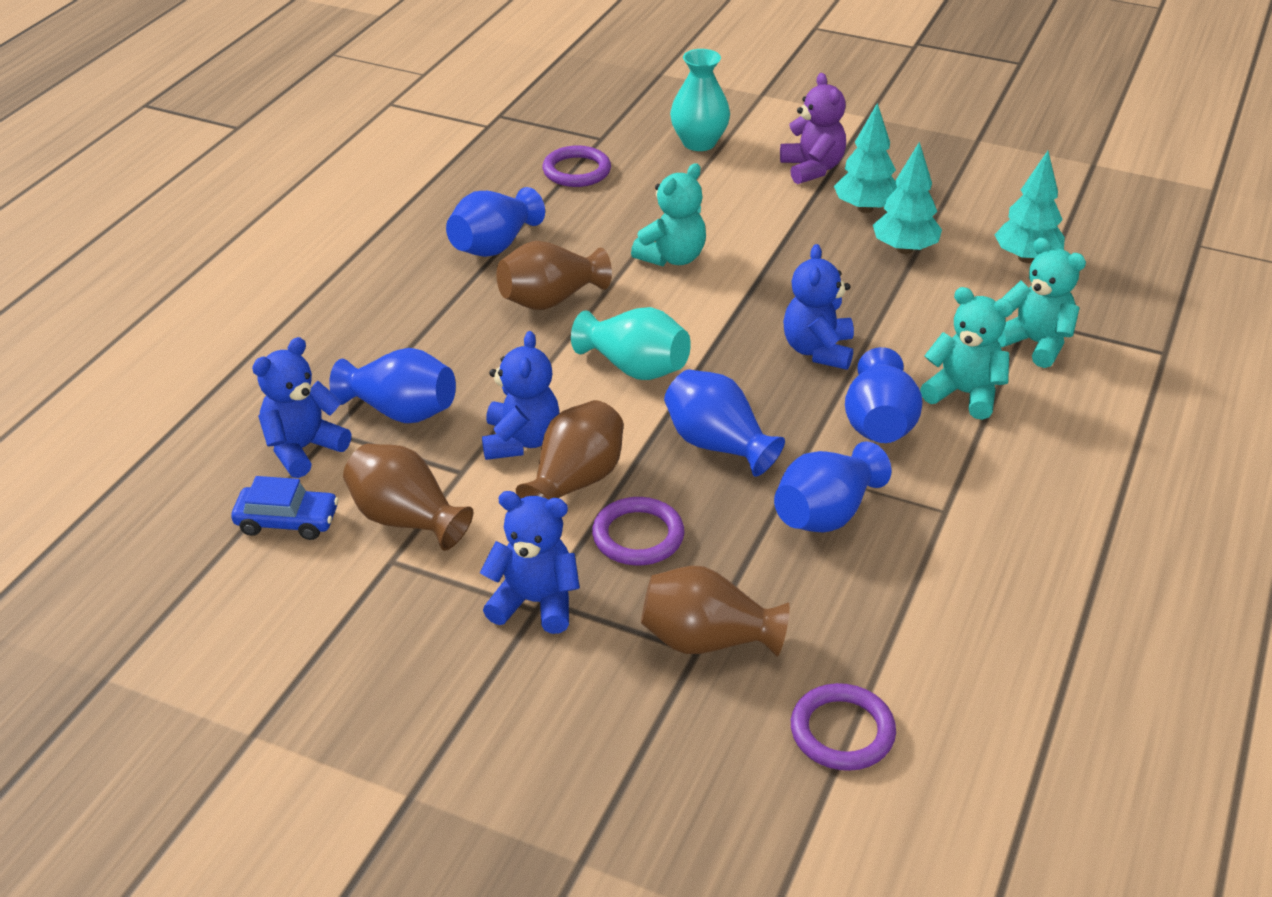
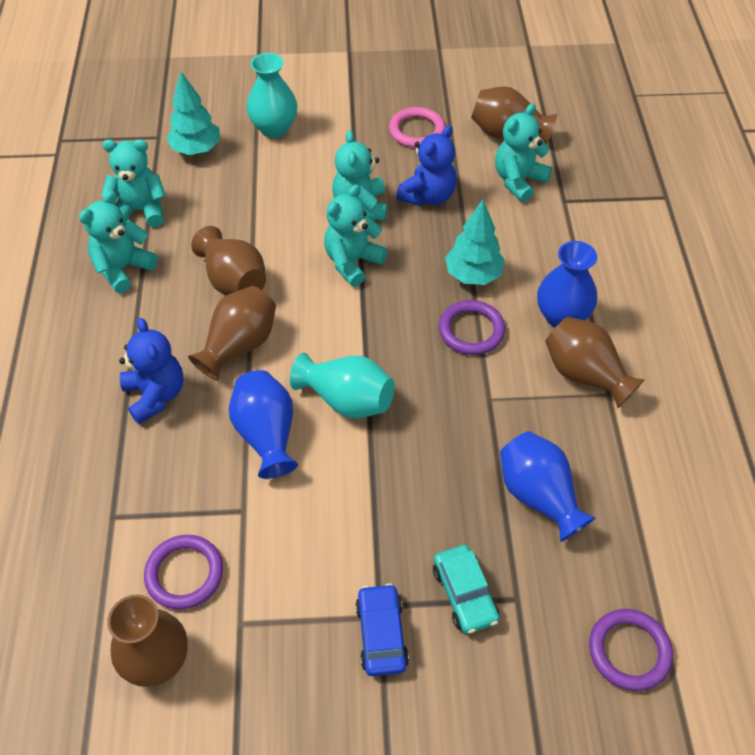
blue teddy bear: [252,337,351,478] [480,491,580,634] [482,331,559,460] [783,244,854,370] = 4 -> [119,318,183,424] [396,125,457,206] = 2
blue vase: [329,348,456,423] [446,187,545,257] [664,369,785,477] [774,441,891,533] [845,347,923,443] = 5 -> [229,370,298,479] [500,431,596,542] [537,241,597,328] = 3
brown vase: [343,444,473,551] [496,241,612,310] [516,400,624,500] [641,565,790,657] = 4 -> [107,595,188,687] [188,286,276,381] [191,226,266,296] [471,86,557,144] [545,317,645,408] = 5
pink ring: none = 0 -> [389,107,445,148] = 1
purple teddy bear: [780,73,846,184] = 1 -> none = 0
turquoise car: none = 0 -> [433,545,499,634] = 1
turquoise teddy bear: [631,163,706,266] [920,287,1014,420] [997,238,1086,368] = 3 -> [79,191,158,293] [101,139,166,227] [324,184,388,287] [332,130,387,221] [495,103,552,202] = 5
turquoise tree: [834,103,897,213] [873,142,942,254] [995,151,1065,263] = 3 -> [166,71,220,155] [445,199,505,285] = 2

